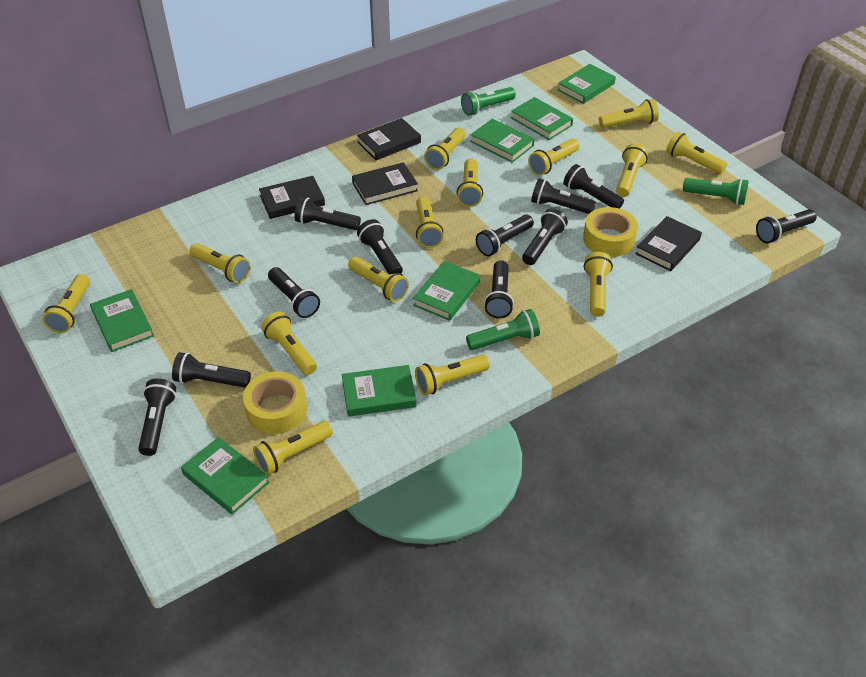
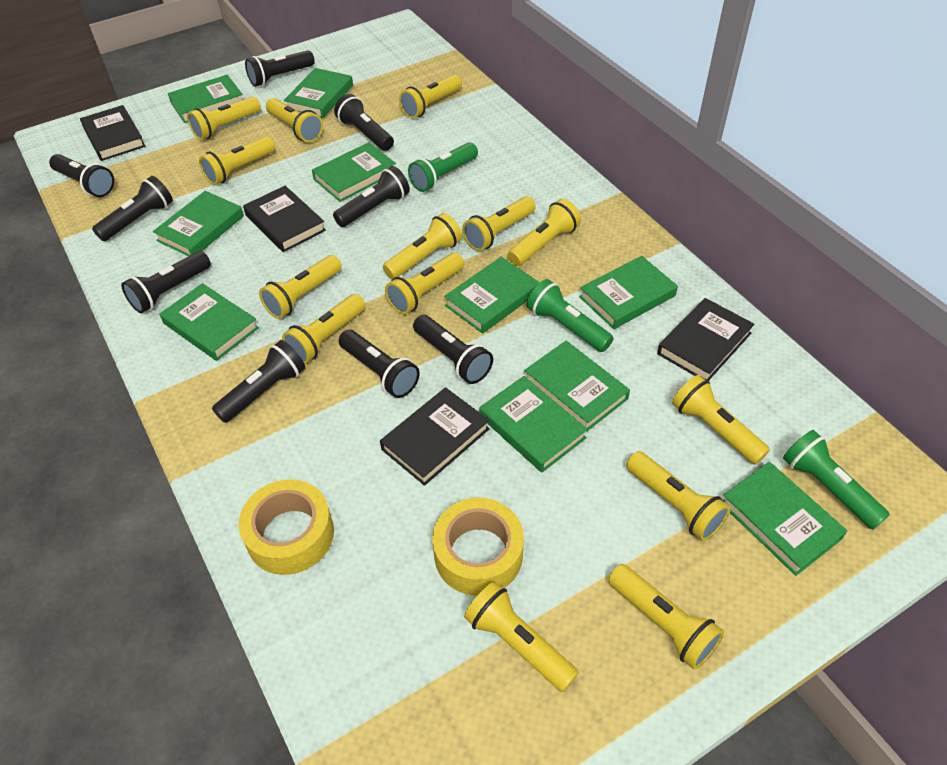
black flashlight: [138,378,176,456] [172,352,251,388] [268,267,320,318] [295,197,361,230] [357,219,403,274] [476,215,534,256] [484,260,514,318] [522,208,568,265] [531,178,596,214] [563,164,624,209] [756,209,817,243] = 11 -> [49,154,114,197] [92,176,173,241] [121,251,211,313] [212,340,305,423] [245,50,315,87] [333,166,410,227] [334,94,394,151] [339,330,420,398] [413,315,493,384] = 9
green book: [90,289,154,352] [181,437,269,515] [342,365,417,417] [413,261,480,321] [470,119,535,163] [511,97,573,140] [558,64,616,104] = 7 -> [153,191,244,256] [160,283,259,361] [168,75,243,123] [284,68,353,119] [312,142,396,202] [444,257,540,334] [479,376,588,472] [524,341,630,431] [579,256,678,329] [723,462,847,576] = 10

